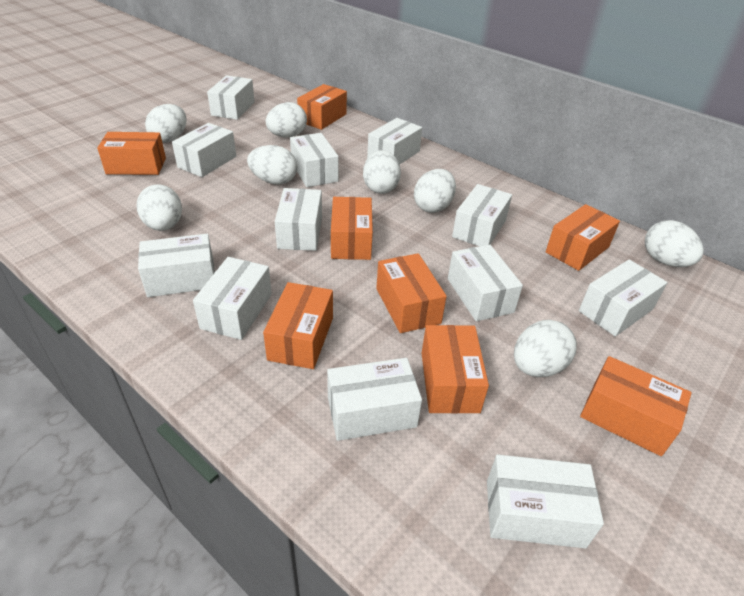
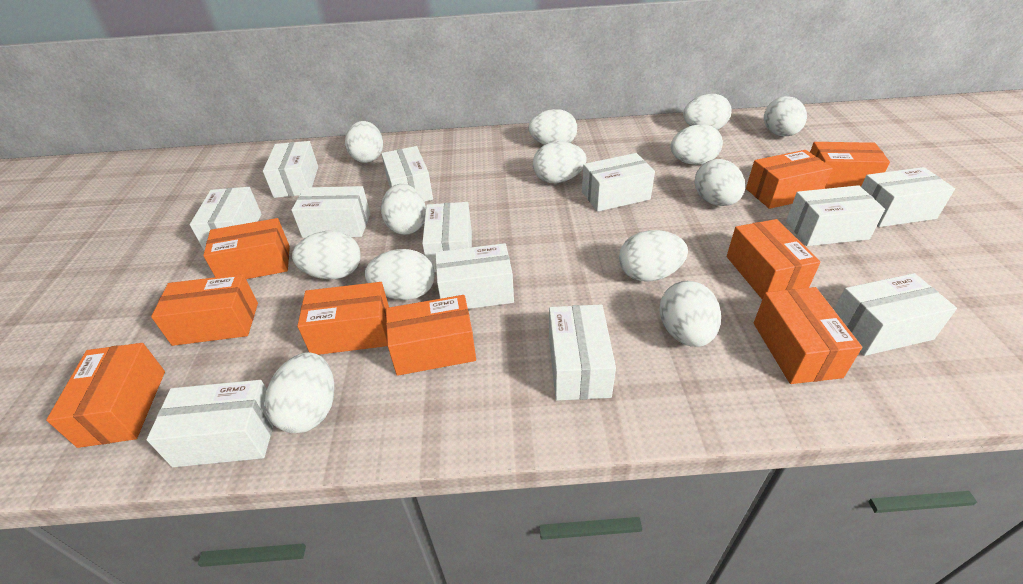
orange box: [97,132,166,175] [263,282,333,369] [297,84,347,130] [331,197,373,260] [376,253,447,333] [421,325,489,414] [546,204,620,271] [580,356,692,456] = 8 -> [46,343,165,448] [151,274,258,346] [203,218,290,279] [297,282,389,355] [386,295,476,376] [727,219,821,300] [746,150,833,209] [754,287,862,384] [810,142,890,189] = 9
white egg: [137,185,182,231] [145,104,187,143] [247,145,297,185] [266,102,307,137] [363,150,401,194] [414,169,456,213] [514,320,577,377] [645,220,704,267] = 8 -> [265,352,334,433] [292,231,361,279] [345,121,383,163] [365,249,435,300] [381,184,426,235] [528,109,577,145] [533,142,586,183] [619,230,688,282] [660,281,721,347] [670,124,723,165] [683,94,732,130] [695,159,745,206] [764,96,807,136] = 13

